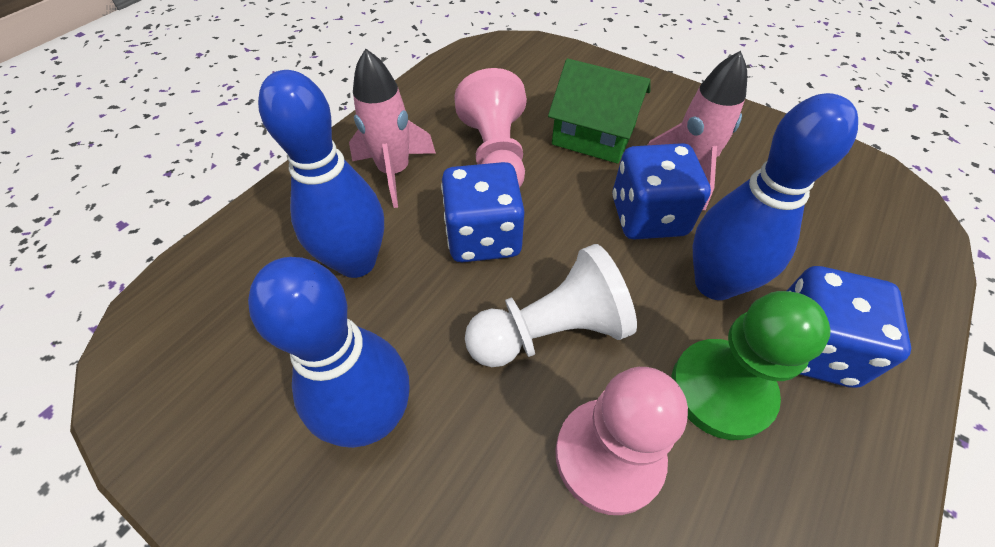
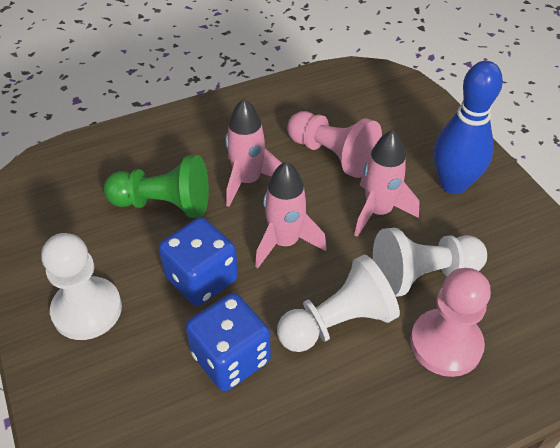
blue bowling pin: [248,257,409,448] [258,70,384,278] [693,93,858,300] = 3 -> [434,61,503,194] = 1
blue dice: [441,162,525,262] [612,143,711,240] [787,266,911,388] = 3 -> [159,217,238,306] [186,293,271,391] = 2
green house: [548,59,650,164] = 1 -> none = 0
pink rocket: [349,49,436,208] [648,51,747,210] = 2 -> [225,99,282,207] [255,161,327,268] [354,130,419,237] = 3
white pawn: [465,244,637,367] = 1 -> [41,233,122,340] [277,255,400,352] [373,228,487,297] = 3

